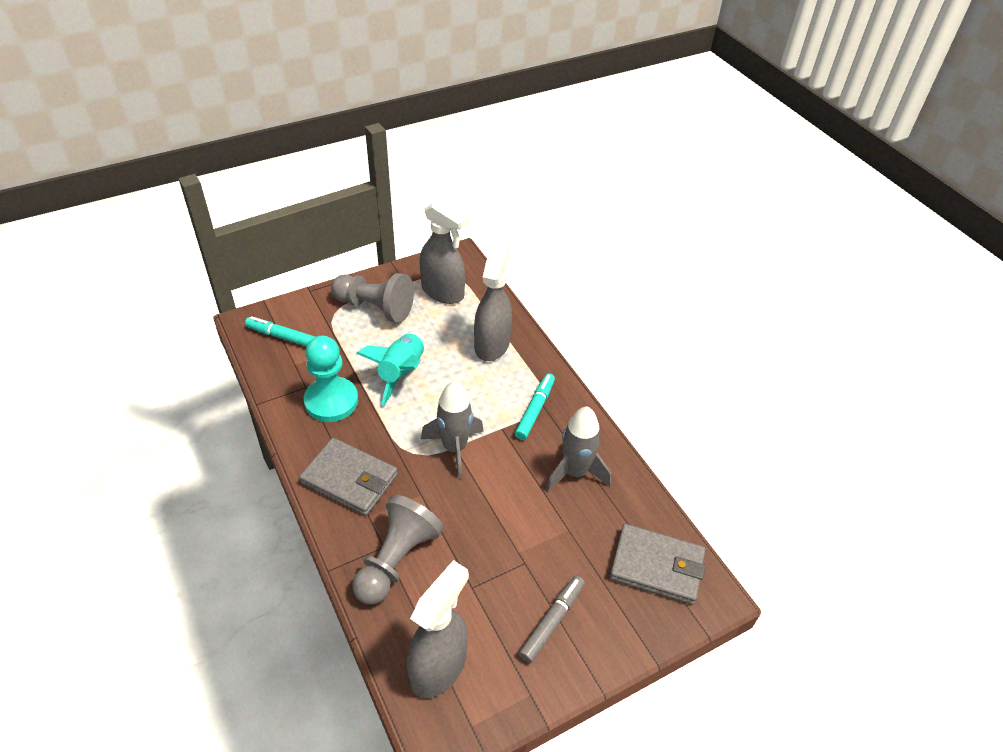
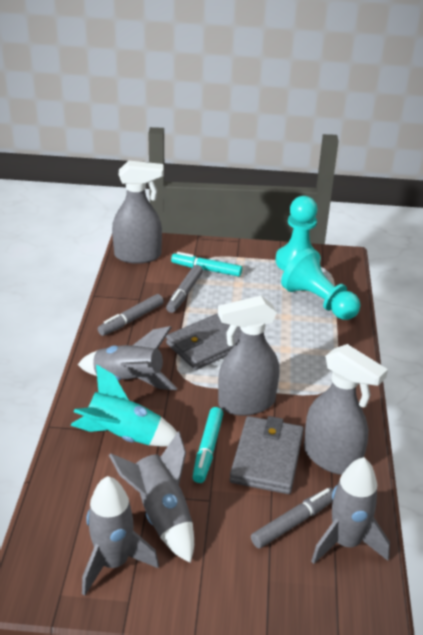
grey marker: [519,575,585,663] = 1 -> [98,294,164,336] [166,265,203,313] [251,488,334,548] = 3
grey pawn: [331,273,414,323] [352,495,444,604] = 2 -> none = 0
grey rocket: [421,381,484,478] [546,406,611,492] = 2 -> [78,326,177,390] [82,476,159,596] [109,431,194,563] [311,457,390,564] = 4
turquoise pawn: [304,336,358,422] = 1 -> [276,196,321,271] [281,249,360,320] = 2

